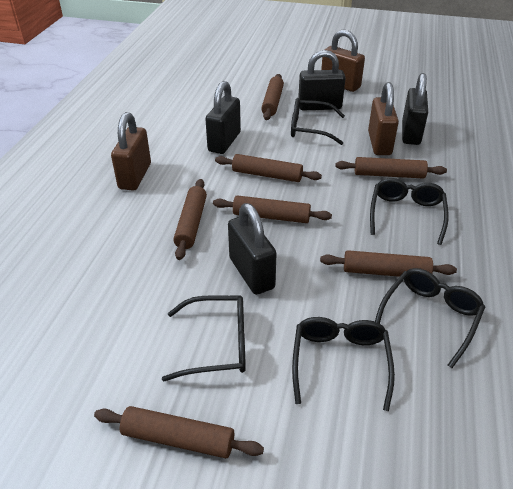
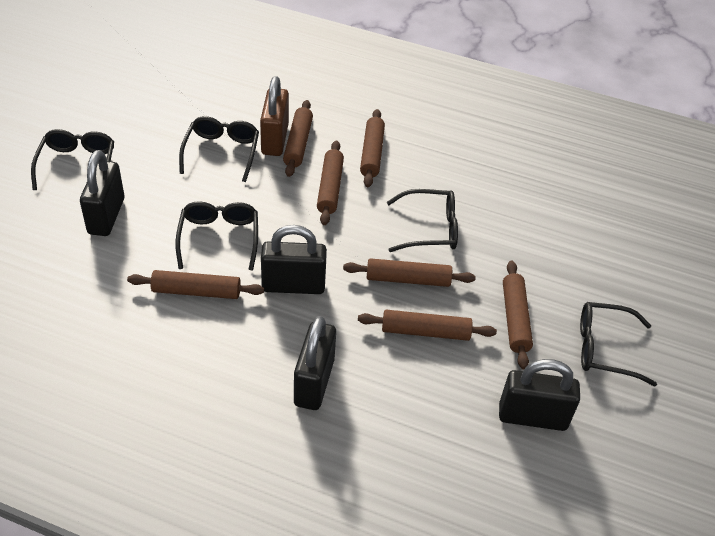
brown padlock: [111,112,151,190] [321,30,365,92] [368,82,399,155] = 3 -> [260,76,289,156] = 1

